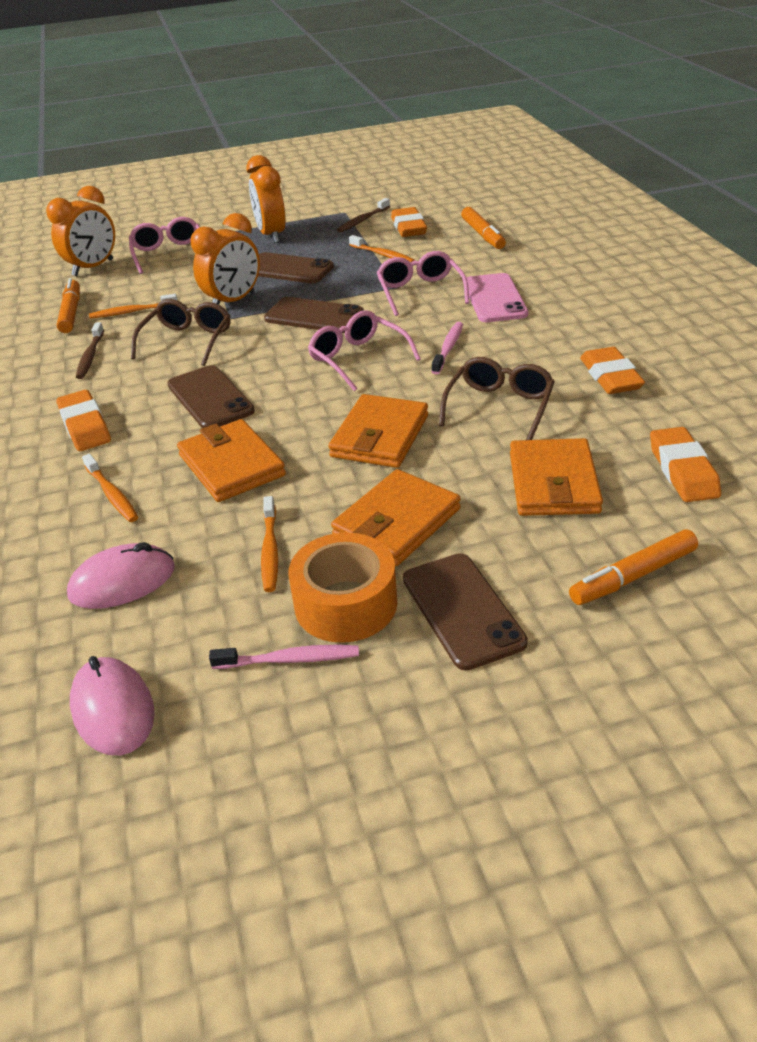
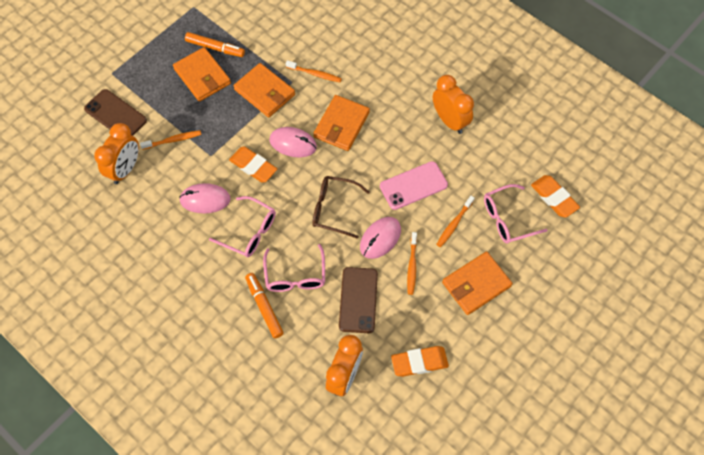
brown glasses: [131,299,230,366] [439,357,555,440] = 2 -> [312,176,370,239] = 1
brown phone: [168,365,255,428] [258,252,334,283] [264,297,364,333] [403,553,528,671] = 4 -> [84,89,147,136] [339,267,378,333] = 2
brown toothbrush: [76,322,104,379] [337,198,390,232] = 2 -> none = 0
orange eraser: [56,390,111,451] [391,207,427,237] [580,347,645,394] [650,427,721,502] = 4 -> [229,146,277,183] [391,346,449,377] [531,175,580,218] = 3
orange marker: [57,278,80,333] [461,207,506,249] [569,530,698,605] = 3 -> [185,32,245,57] [245,273,284,339] = 2
orange tape: [289,533,397,643] = 1 -> none = 0
pink mouse: [67,542,175,609] [70,656,155,755] = 2 -> [179,183,231,213] [269,127,317,157] [360,217,401,259] = 3
pink toothbrush: [209,645,359,669] [431,322,463,374] = 2 -> none = 0

